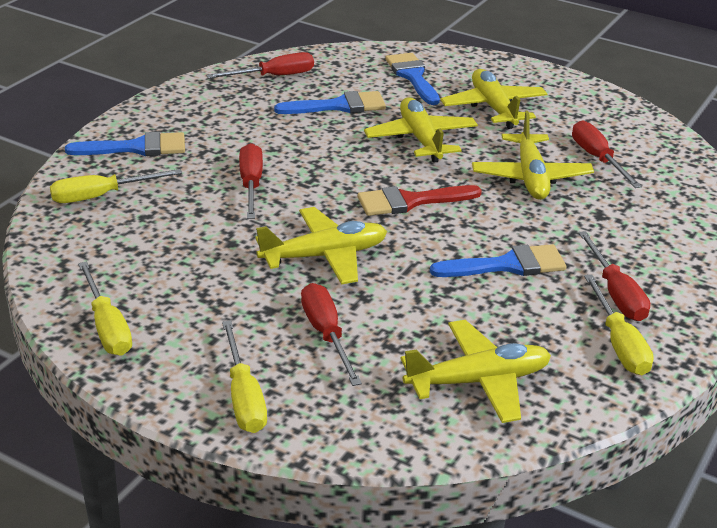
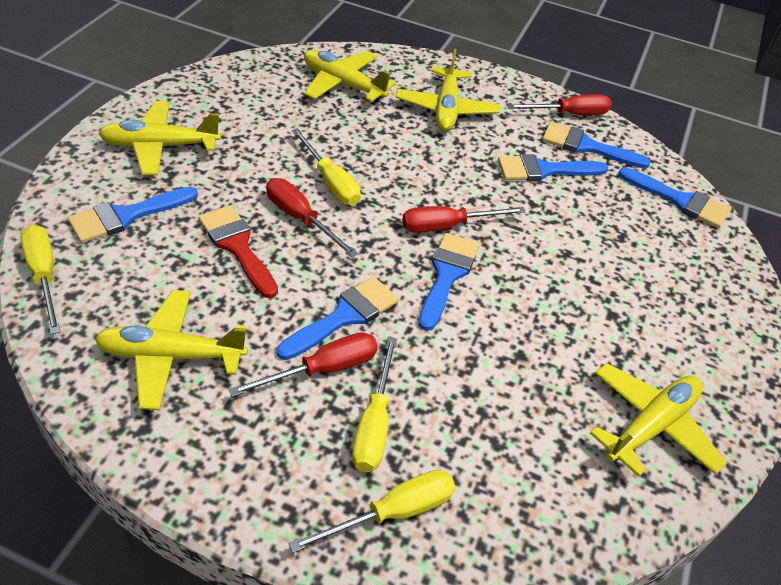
blue brush: [65,132,185,156] [274,91,386,114] [385,53,440,105] [430,244,566,277] = 4 -> [68,187,198,243] [277,277,399,360] [418,233,479,331] [498,154,608,181] [542,122,651,168] [618,167,731,228] = 6
red screwdriver: [206,52,314,78] [239,143,263,219] [301,283,362,386] [572,120,642,188] [578,231,650,321] = 5 -> [229,332,378,397] [266,178,358,258] [402,206,526,233] [507,94,612,115] = 4

